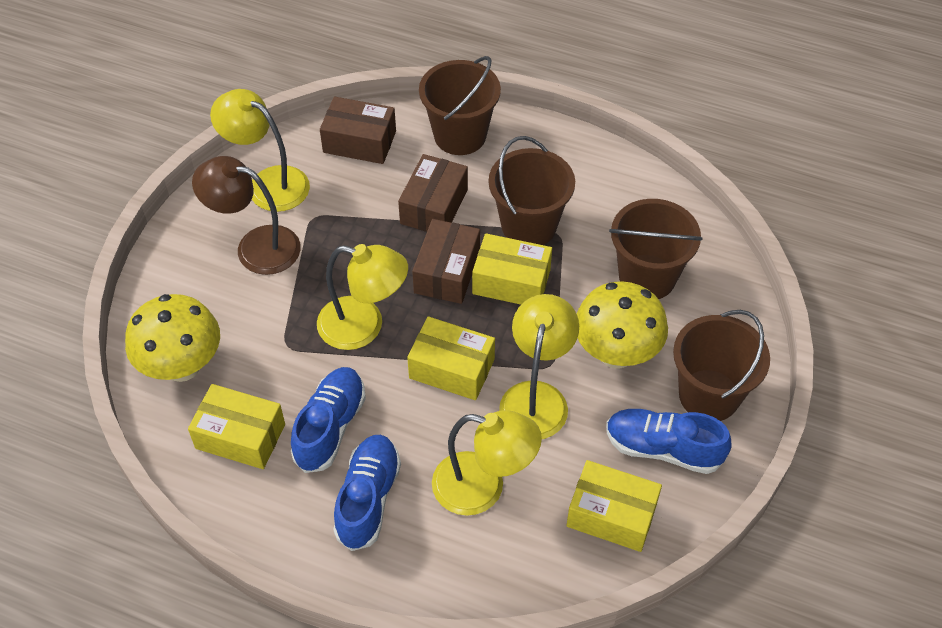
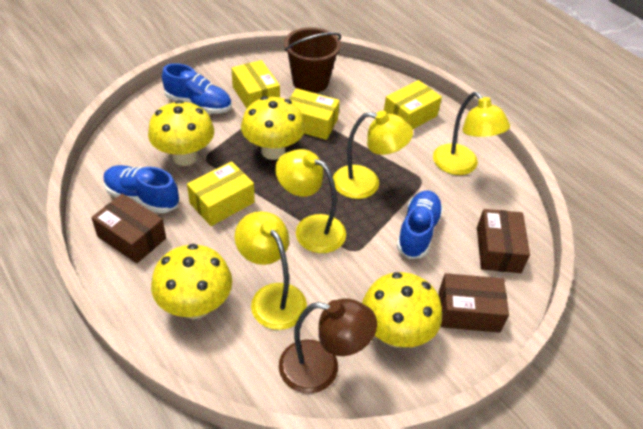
brown bucket: [419,56,501,155] [488,136,575,245] [609,199,703,299] [673,310,770,421] = 4 -> [284,27,341,93] = 1
yellow mushroom: [125,294,220,382] [577,281,668,369] = 2 -> [148,100,214,166] [151,244,232,319] [241,96,305,160] [362,272,442,347] = 4

